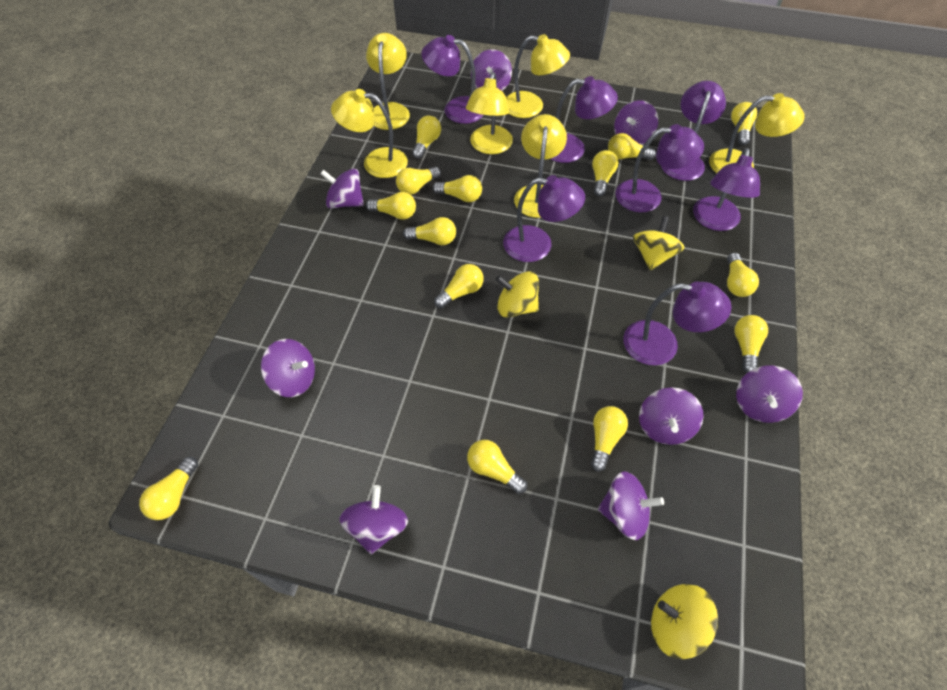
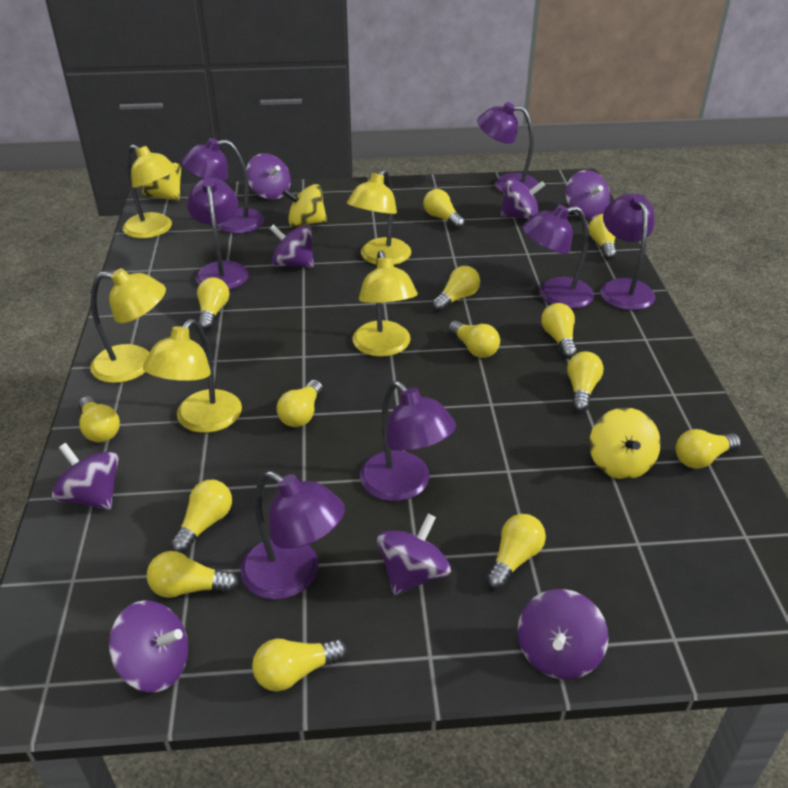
yellow lamp: [331,89,408,178] [366,33,410,130] [466,72,513,154] [506,34,570,118] [514,114,567,218] [709,93,805,173] = 6 -> [90,268,166,383] [123,145,177,239] [143,319,242,433] [347,169,411,265] [352,250,418,357] = 5

